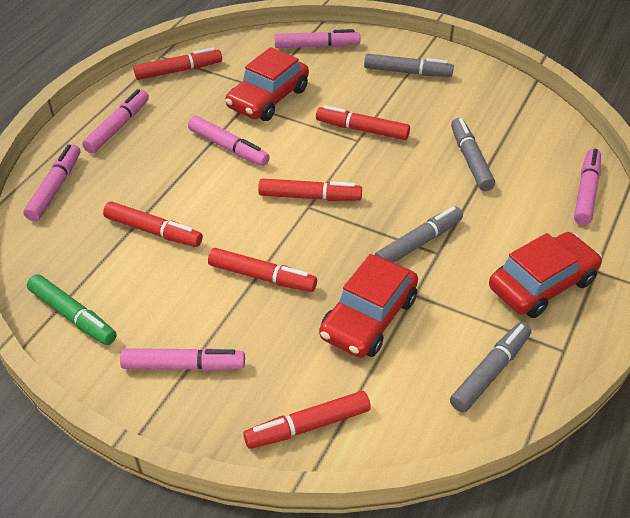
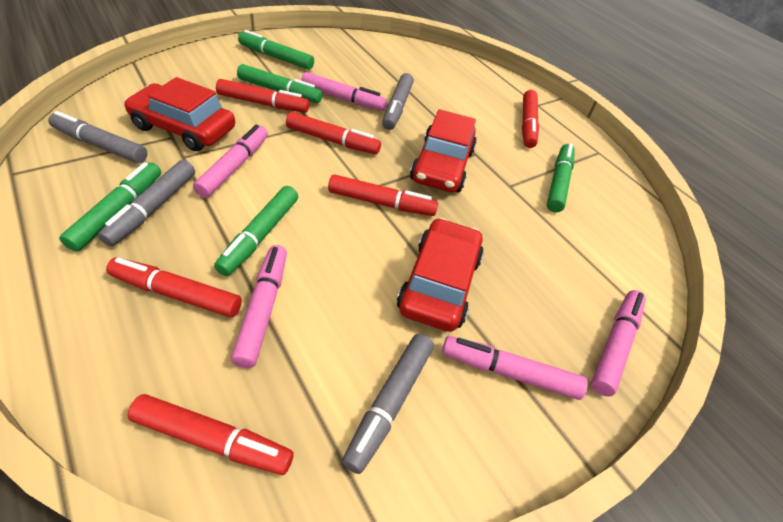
green marker: [27,274,117,345] = 1 -> [59,162,161,252] [214,186,298,276] [237,64,322,103] [238,30,314,70] [547,143,575,213] = 5
pink marker: [23,144,80,221] [82,89,149,154] [120,348,245,371] [188,116,270,166] [274,29,360,48] [574,149,601,225] = 6 -> [193,125,268,198] [231,245,287,368] [301,72,387,111] [442,336,588,400] [591,290,646,396] = 5

